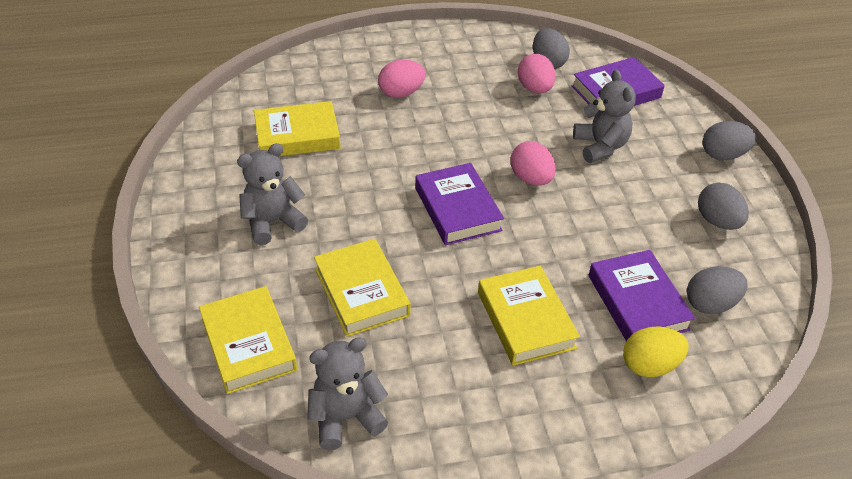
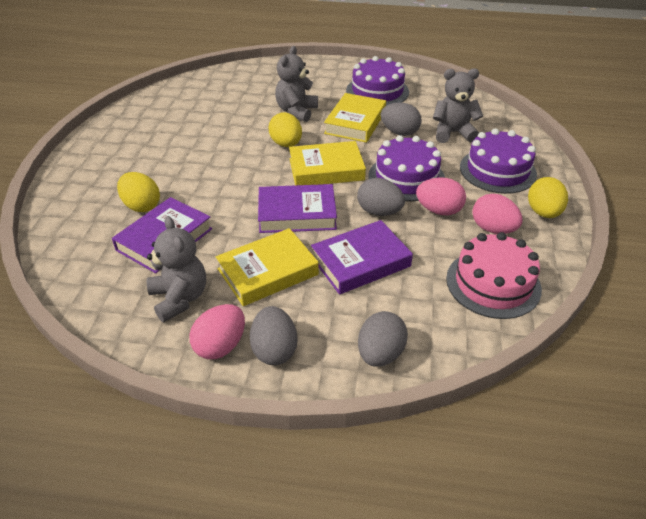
pink cake: none = 0 -> [446,232,542,319] = 1
purple cake: none = 0 -> [346,56,409,106] [368,135,445,201] [460,128,537,194] = 3
yellow book: [199,286,297,394] [254,101,340,156] [314,239,411,337] [478,266,580,366] = 4 -> [216,228,319,306] [289,141,366,185] [324,93,386,143] = 3
yellow egg: [623,326,689,377] = 1 -> [117,172,160,212] [268,112,302,147] [528,177,568,218] = 3

